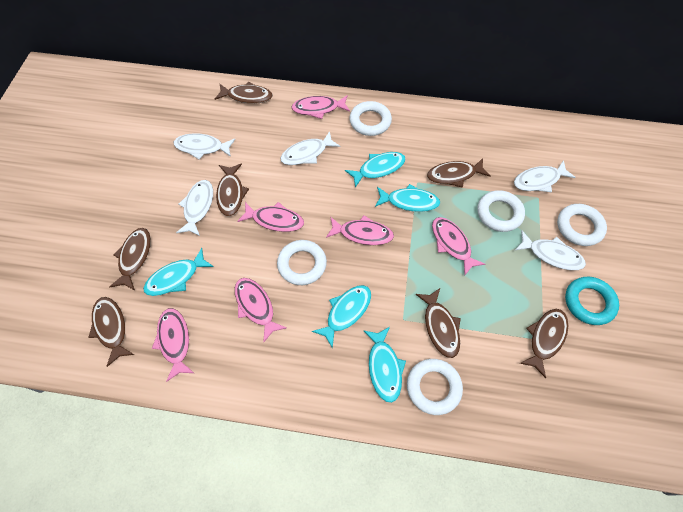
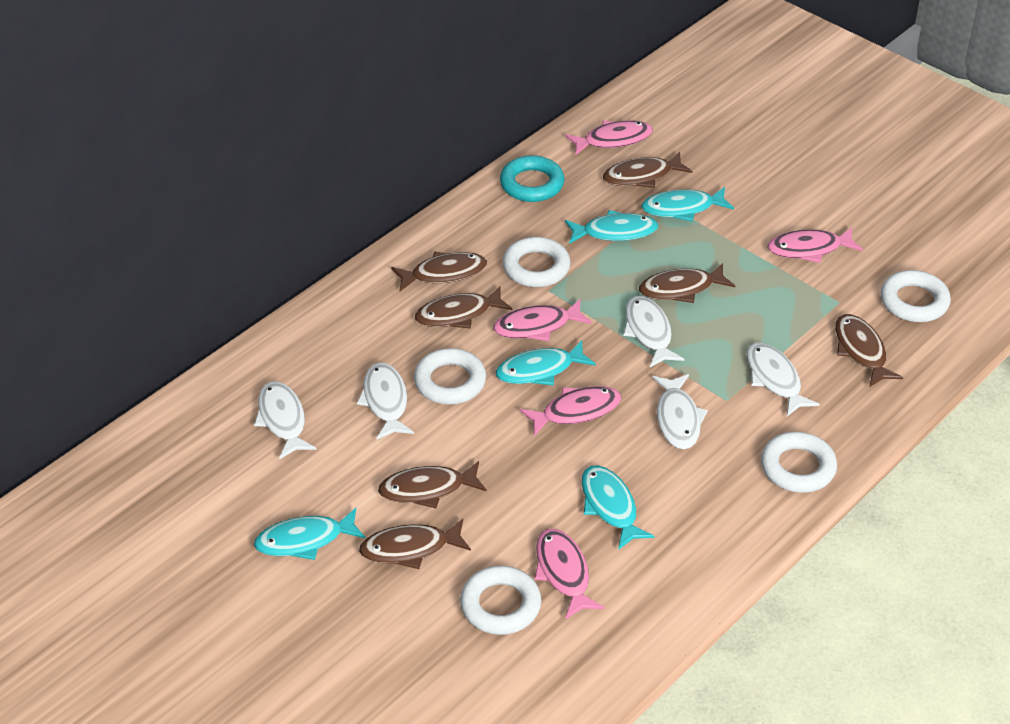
pink fish: [152,308,194,382] [235,278,287,342] [237,202,304,232] [291,95,350,119] [326,215,394,245] [432,217,485,275] = 6 -> [493,299,592,341] [520,386,621,436] [534,529,605,620] [565,120,653,155] [768,228,863,263] = 5

